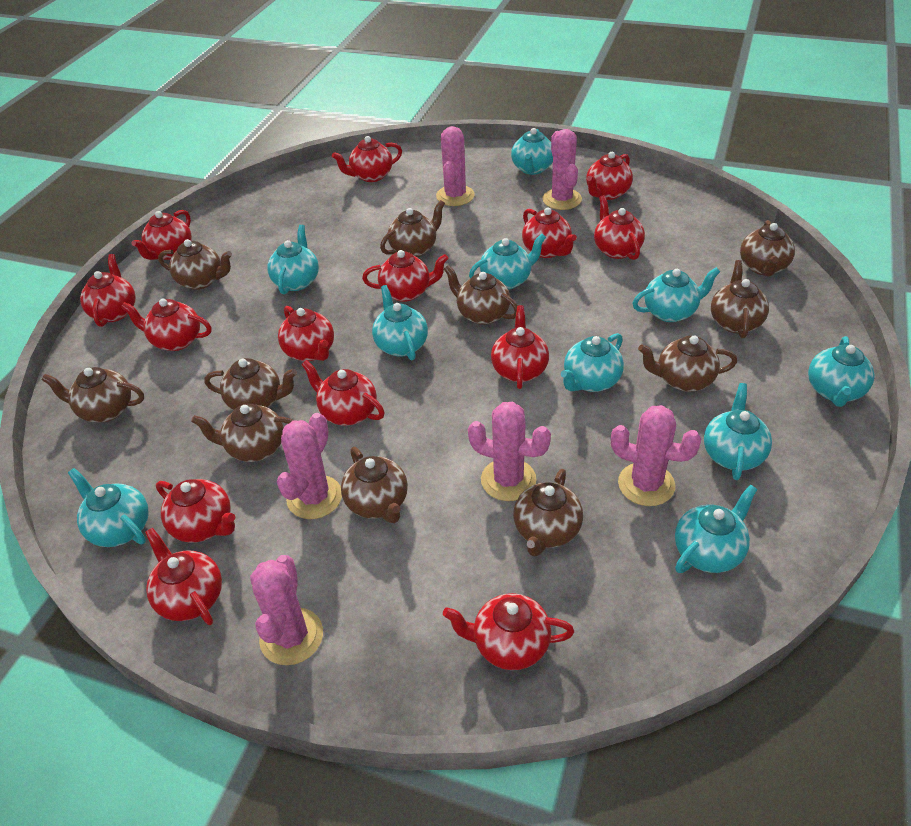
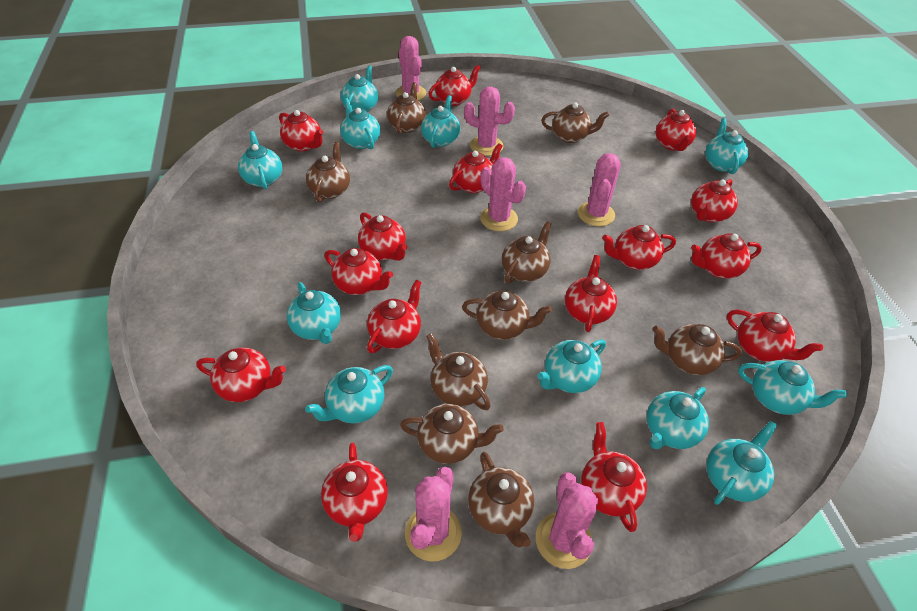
brown teapot: [41,367,144,423] [158,239,232,290] [191,403,294,462] [204,358,297,410] [341,447,408,523] [380,200,445,257] [444,265,518,325] [514,469,583,557] [638,336,737,392] [711,260,769,338] [740,220,795,276] = 11 -> [306,142,350,202] [387,82,426,134] [400,404,504,464] [426,333,491,410] [462,290,552,340] [468,452,534,547] [502,221,552,284] [541,103,609,143] [652,324,742,375] = 9
red teapot: [80,254,136,327] [121,299,211,351] [131,210,192,260] [145,528,222,625] [156,479,235,543] [278,306,334,361] [301,360,385,426] [332,136,402,182] [362,250,448,302] [443,593,574,670] [491,305,549,389] [522,208,577,258] [586,152,633,200] [594,195,645,260] = 14 -> [196,347,286,402] [279,110,324,152] [321,443,388,542] [325,248,393,295] [358,212,407,261] [367,280,422,353] [429,65,481,106] [449,143,503,193] [565,255,617,332] [581,422,647,532] [602,225,676,270] [656,108,696,151] [691,179,738,222] [691,233,762,279] [727,310,823,362] = 15
turquoise teapot: [68,468,149,547] [267,225,319,294] [372,285,428,360] [469,234,546,290] [511,128,553,175] [561,333,624,392] [633,267,720,322] [675,484,757,573] [704,383,772,480] [808,336,874,407] = 10 -> [238,131,282,190] [287,282,341,344] [305,365,393,423] [340,98,381,149] [341,66,378,112] [421,95,460,148] [537,339,606,393] [647,387,709,449] [705,118,749,174] [706,421,777,505] [738,360,847,415] = 11

